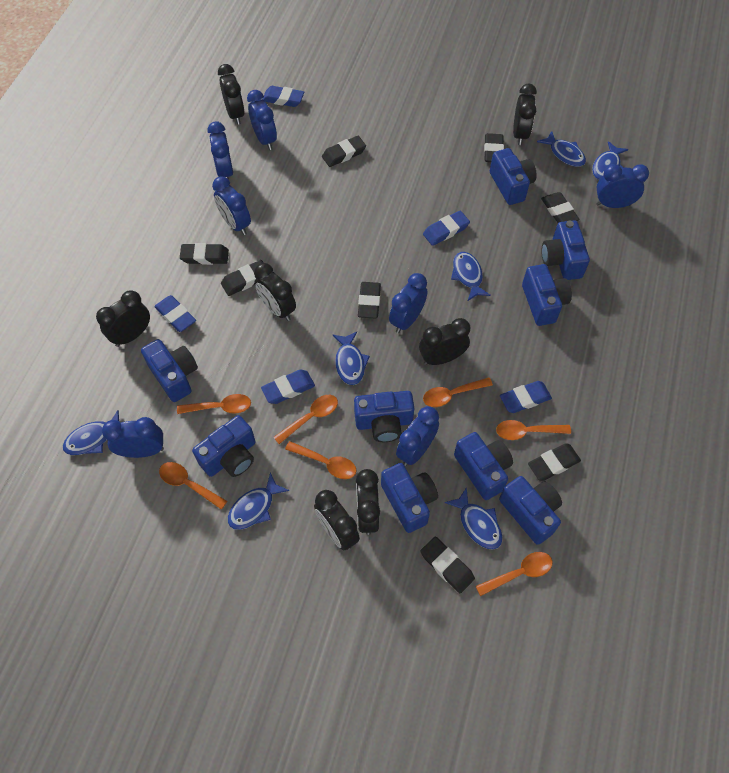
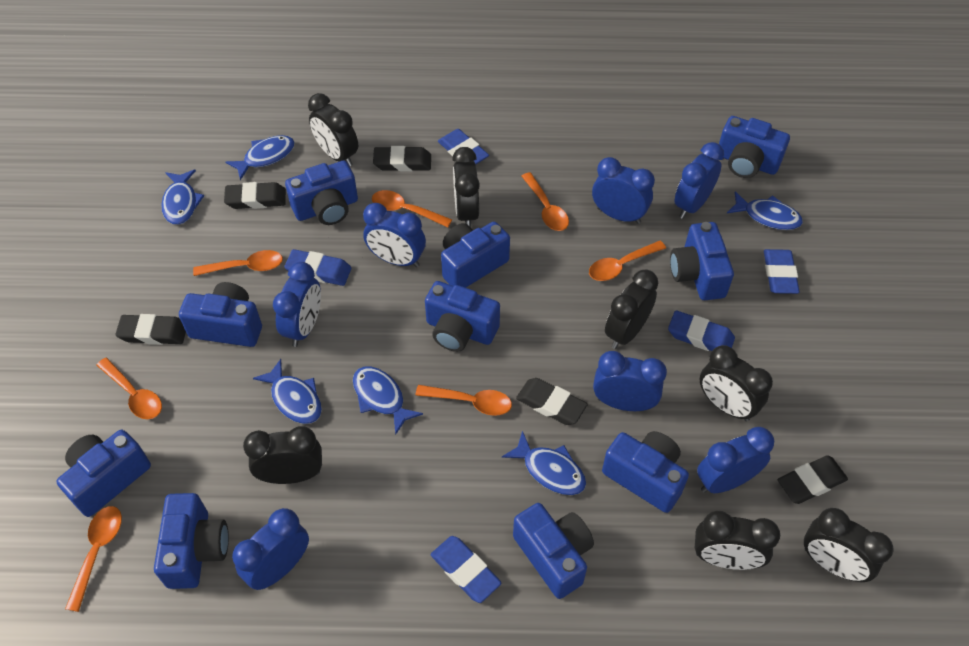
black eraser: [180,243,229,265] [221,260,264,296] [322,136,366,167] [358,282,381,319] [420,537,475,593] [484,133,504,162] [528,444,581,481] [541,192,580,223] = 8 -> [115,314,186,345] [224,182,286,209] [373,146,431,171] [516,378,588,425] [778,455,848,504] = 5
blue camera: [141,339,198,402] [192,415,256,477] [354,391,414,442] [381,463,438,533] [454,432,513,500] [490,148,537,205] [499,476,562,545] [522,264,572,326] [541,220,590,280] = 9 -> [56,430,151,517] [154,493,229,589] [179,282,262,347] [285,161,358,225] [425,281,500,352] [441,222,510,288] [513,503,594,599] [602,431,689,513] [670,222,734,300] [719,116,790,178] = 10
blue fish: [63,410,119,455] [228,472,289,530] [332,332,370,385] [445,487,503,550] [451,252,491,301] [537,131,586,167] [592,141,628,180] = 7 -> [161,169,204,225] [225,135,295,180] [253,359,322,424] [353,367,423,435] [502,431,586,495] [727,191,803,230] = 6

